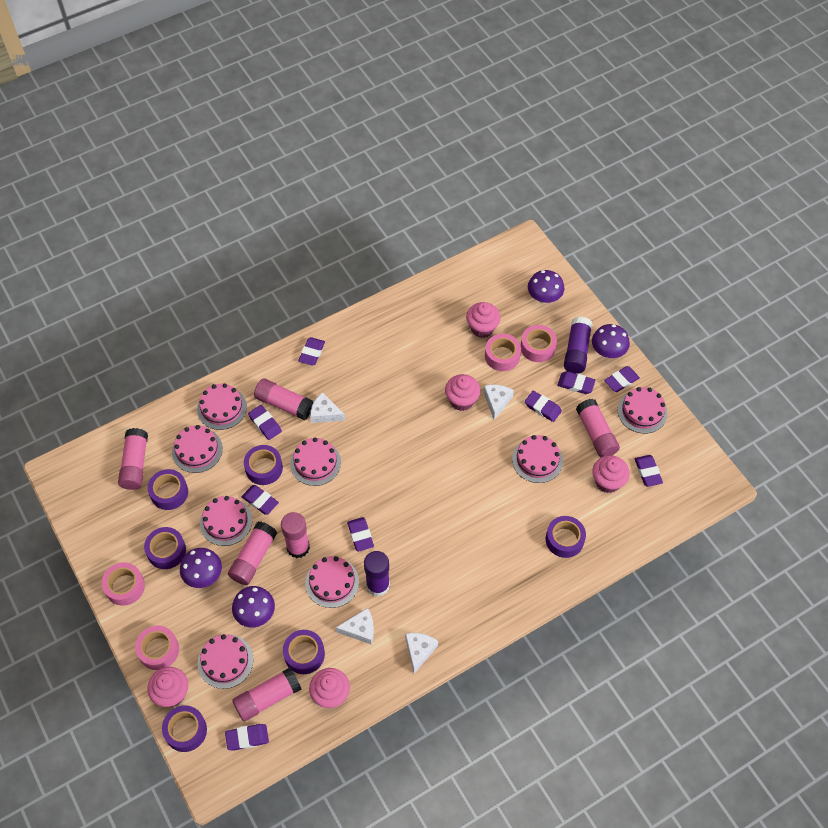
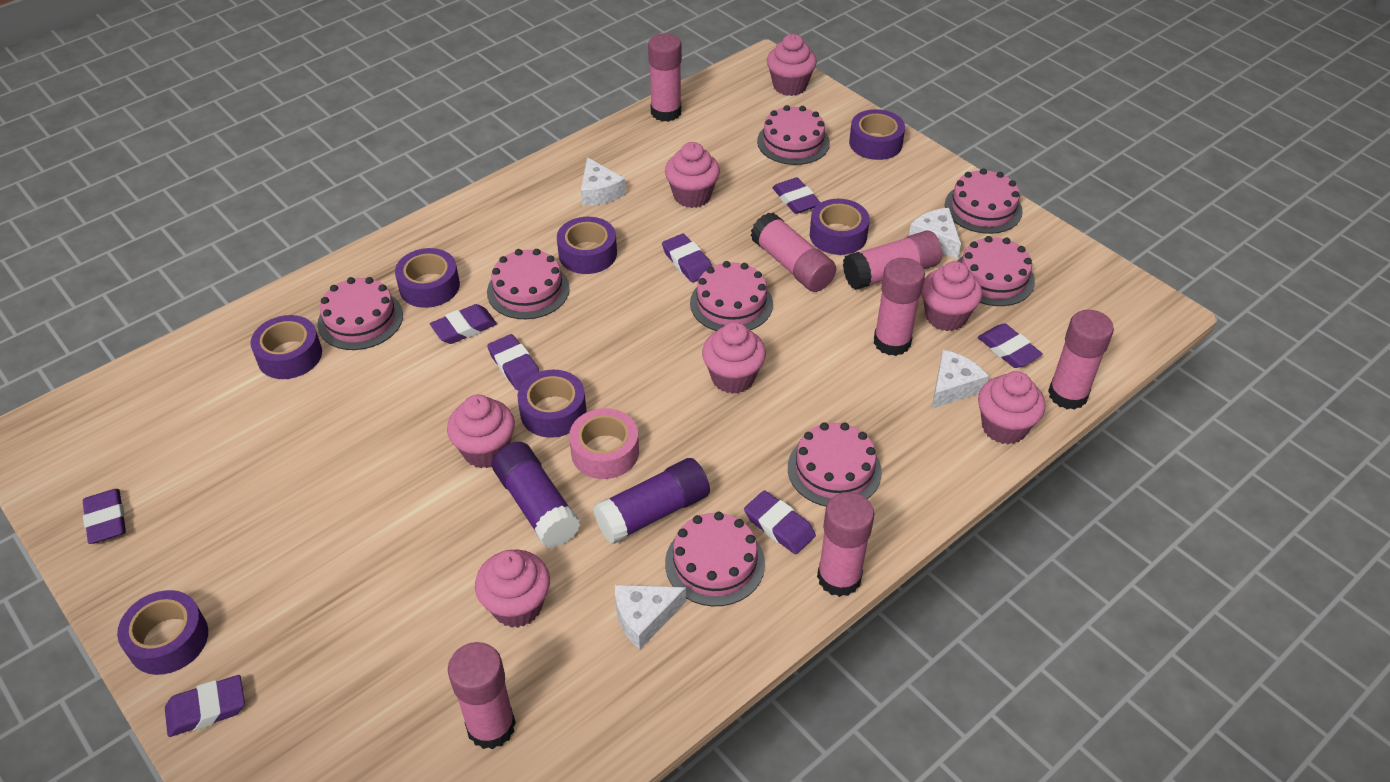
pink cupcake: [147,667,188,707] [309,668,350,708] [445,374,481,411] [466,302,501,338] [592,455,630,493] = 5 -> [447,394,515,468] [475,550,550,628] [665,142,720,208] [702,322,766,394] [767,34,817,96] [921,261,982,331] [978,371,1045,444] = 7
pink glue stick: [118,428,148,490] [228,522,277,585] [232,667,301,722] [254,378,314,420] [281,512,310,558] [576,399,620,457] = 6 -> [448,642,516,749] [648,33,682,122] [751,212,836,292] [817,492,874,597] [843,230,942,290] [874,258,925,356] [1048,310,1114,410] = 7
pink tape: [102,562,145,606] [135,626,179,670] [485,334,521,371] [521,325,557,362] = 4 -> [569,408,639,479] = 1
purple eraser: [225,724,269,751] [242,485,279,515] [248,405,282,440] [298,337,325,366] [347,517,374,552] [525,391,562,422] [557,371,596,394] [604,366,640,392] [635,455,663,487] = 9 -> [83,489,126,544] [165,675,245,737] [430,304,497,344] [487,334,540,390] [662,234,712,283] [744,490,816,554] [772,177,821,214] [978,324,1043,368] = 8
purple mushroom: [180,548,222,588] [232,586,275,628] [528,270,564,304] [592,324,630,358] = 4 -> none = 0
purple tape: [144,527,186,569] [148,469,188,510] [162,706,207,752] [244,445,283,485] [283,630,325,674] [546,516,586,558] = 6 -> [117,590,208,675] [250,315,322,379] [395,248,460,308] [517,370,586,438] [557,217,617,274] [810,199,870,255] [849,109,905,160] = 7

